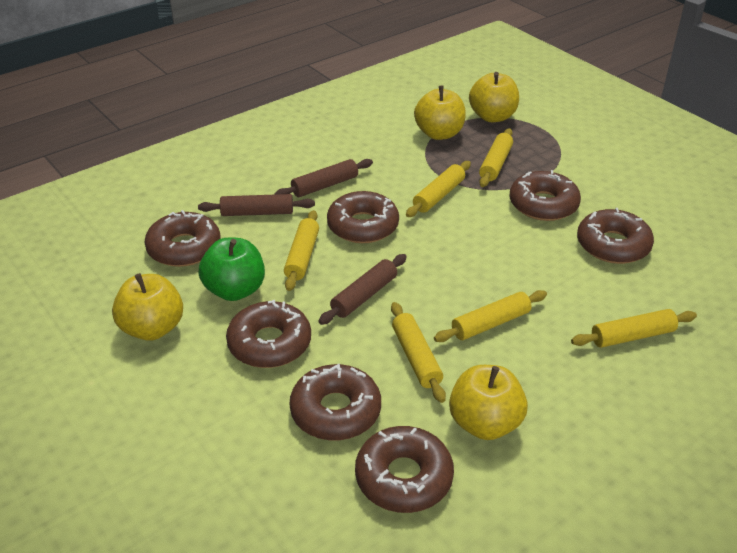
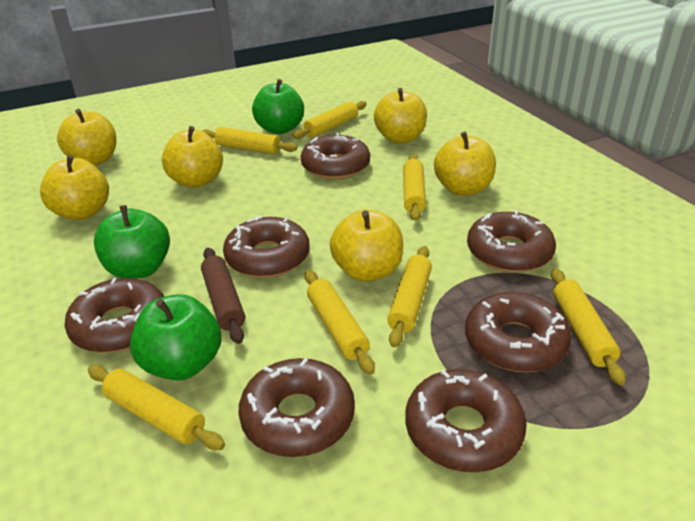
brown rolling pin: [198,194,315,216] [274,159,373,197] [319,254,407,325] = 3 -> [201,248,245,344] = 1
green apple: [199,238,265,301] = 1 -> [94,205,170,279] [130,294,221,381] [252,79,304,134] = 3
yellow apple: [112,273,183,341] [414,86,466,140] [449,365,528,440] [469,72,519,122] = 4 -> [40,155,109,220] [57,109,116,166] [162,126,223,188] [330,209,403,282] [374,88,427,144] [434,132,496,196] = 6
yellow rolling pin: [284,210,319,291] [391,302,446,403] [406,161,471,217] [434,290,547,342] [479,128,513,187] [571,309,697,348] = 6 -> [88,365,225,450] [202,127,297,154] [293,101,367,139] [305,270,375,375] [387,246,432,347] [403,155,426,221] [551,269,626,385] = 7

